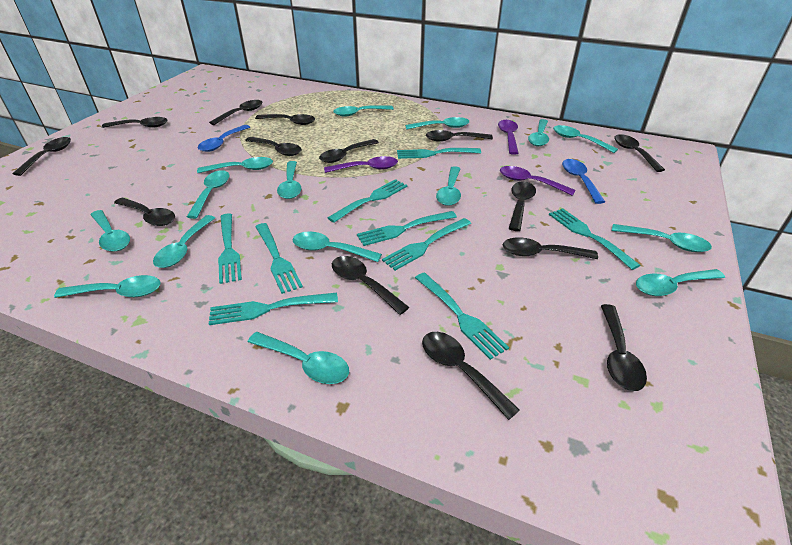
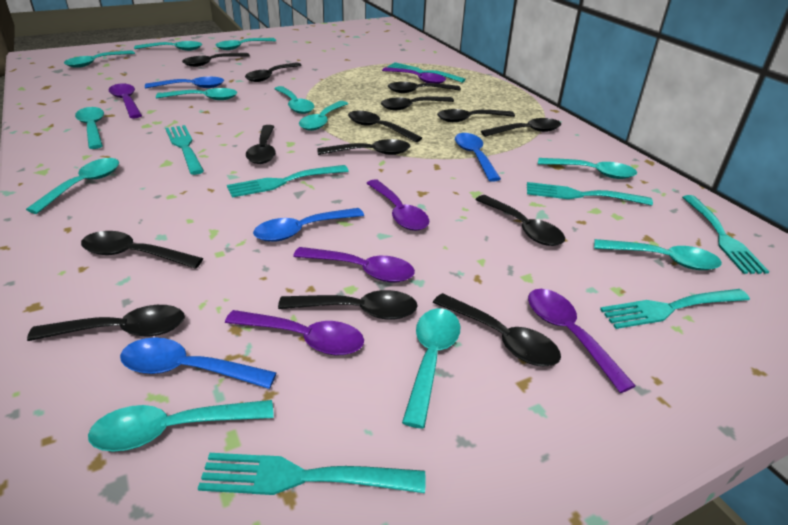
blue spoon: [198,125,250,152] [562,159,605,204] = 2 -> [120,337,277,389] [145,77,224,89] [253,208,364,242] [455,133,501,182] = 4
purple spoon: [324,156,398,173] [498,120,519,155] [500,166,576,196] = 3 -> [109,83,142,118] [225,310,364,355] [293,247,415,282] [366,179,429,231] [382,67,446,84] [528,289,636,393] = 6
turquoise fork: [209,293,338,325] [218,213,242,284] [256,223,303,294] [327,179,407,223] [357,211,457,246] [382,218,471,271] [397,148,481,159] [415,272,509,360] [549,208,640,270] = 9 -> [165,125,204,175] [198,453,426,495] [227,165,349,198] [388,62,466,83] [527,182,653,206] [600,289,750,329] [682,195,769,274] = 7
turquoise spoon: [54,275,160,298] [90,210,130,252] [153,215,215,268] [187,170,230,219] [197,157,273,173] [248,332,349,384] [277,161,302,199] [292,232,382,262] [334,105,394,117] [405,117,469,130] [436,166,461,206] [528,119,549,146] [553,125,618,153] [612,224,712,252] [636,269,725,296] = 15 -> [26,158,119,214] [64,50,135,68] [75,107,104,149] [88,400,274,452] [134,41,202,51] [156,88,237,100] [216,38,276,50] [274,86,314,114] [299,101,348,131] [402,308,460,429] [538,158,637,179] [594,239,722,270] = 12

